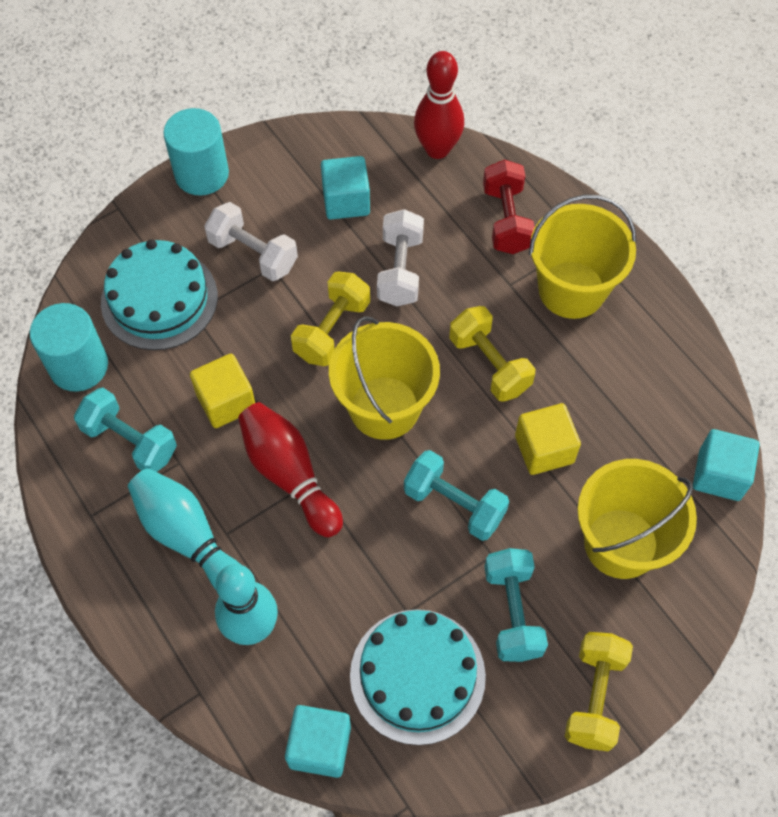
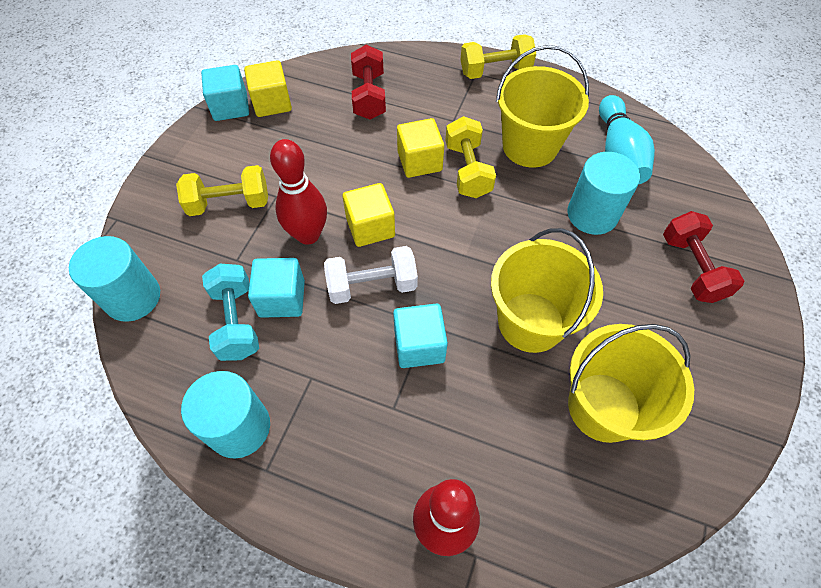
red dumbbell: [483,159,535,254] = 1 -> [351,45,386,120] [663,211,744,303] = 2
turquoise bowling pin: [128,468,241,590] [215,564,278,645] = 2 -> [599,95,655,184] = 1
turquoise cake: [101,239,218,350] [350,609,486,745] = 2 -> none = 0
turquoise cylinder: [30,303,108,392] [163,108,229,196] = 2 -> [69,236,160,322] [181,371,270,459] [567,152,640,235] = 3
turquoise dumbbell: [74,387,177,472] [404,450,509,541] [484,548,548,662] = 3 -> [202,264,259,361] = 1
white dumbbell: [204,202,298,281] [377,209,424,306] = 2 -> [324,246,418,304] = 1
yellow cube: [190,354,255,428] [515,403,581,475] = 2 -> [244,60,292,117] [343,183,395,247] [397,118,444,178] = 3

